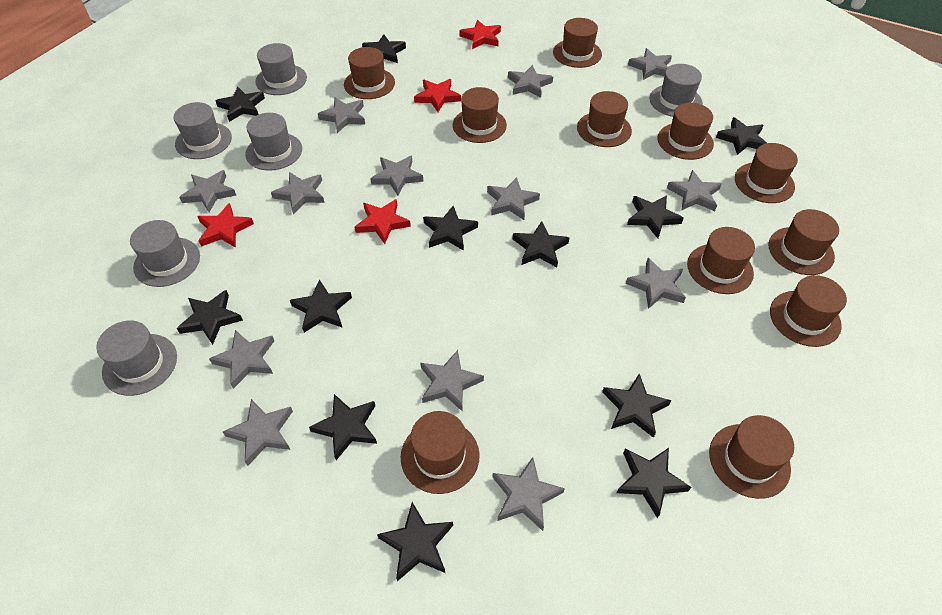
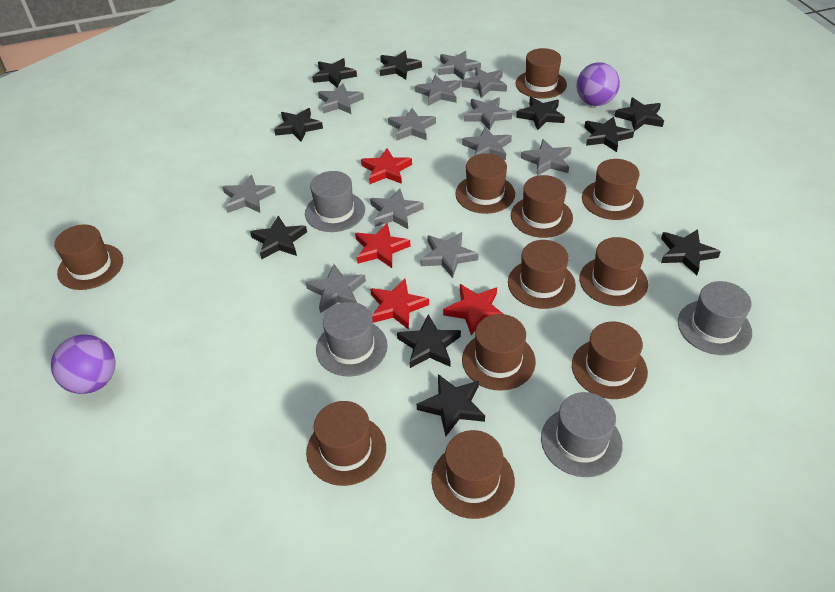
black star: [177,290,243,345] [216,87,265,122] [290,279,352,333] [309,394,377,460] [362,34,406,63] [377,502,453,581] [423,206,478,251] [513,221,570,267] [602,374,671,438] [616,448,691,518] [627,195,684,238] [716,117,767,155] = 12 -> [250,216,307,260] [274,108,323,142] [312,58,357,88] [380,50,422,80] [397,314,461,368] [417,374,485,436] [516,97,565,130] [584,116,634,152] [614,97,664,131] [661,229,721,275] = 10
grey hat: [96,320,177,396] [130,220,200,287] [173,102,232,159] [245,113,302,171] [255,43,307,95] [650,64,703,117] = 6 -> [305,171,365,232] [316,302,388,376] [541,392,623,477] [678,281,752,355] = 4
grey star: [179,170,236,212] [209,330,274,389] [223,399,293,466] [271,172,325,214] [318,97,365,133] [370,156,423,196] [420,350,484,412] [487,177,540,220] [492,457,565,531] [508,65,553,98] [626,258,686,309] [628,48,672,80] [667,170,722,211] = 13 -> [222,175,276,213] [305,264,366,313] [318,83,364,114] [370,188,424,229] [388,108,436,141] [415,75,460,106] [421,232,479,278] [438,51,481,80] [462,67,507,98] [462,127,512,160] [464,97,512,130] [521,139,572,176] = 12
purple ball: none = 0 -> [51,334,116,394] [576,62,620,106] = 2

